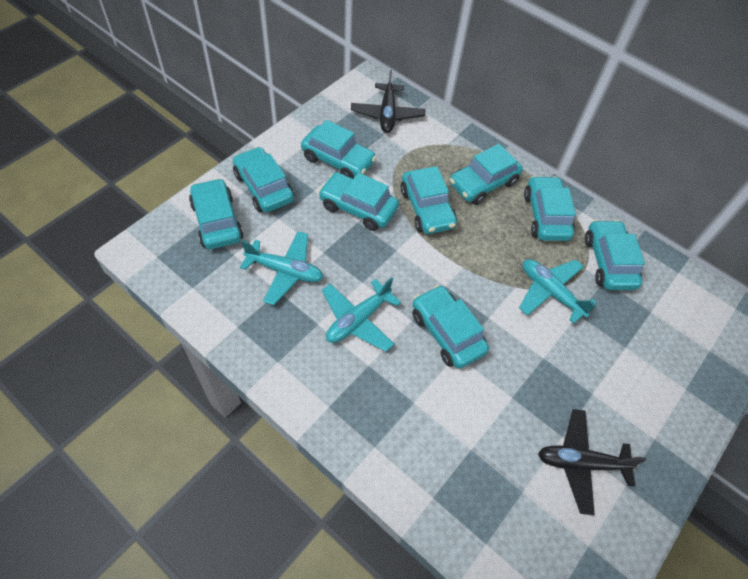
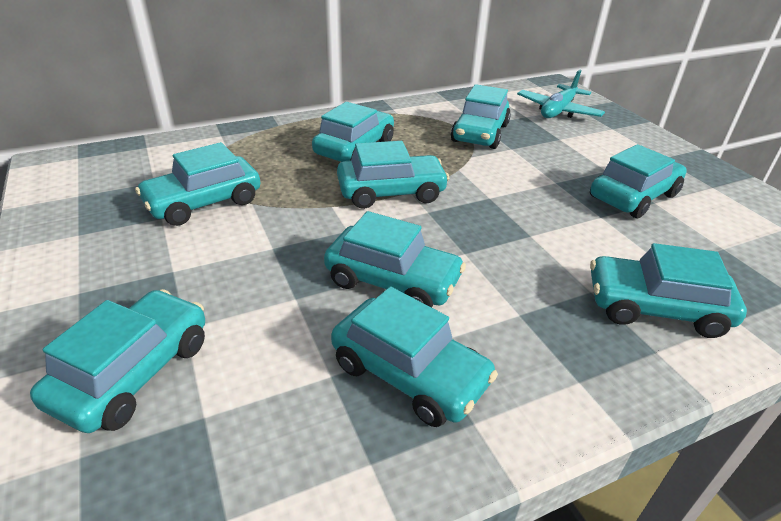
black plane: [351,70,425,133] [538,409,647,515] = 2 -> none = 0
turquoise plane: [240,231,323,305] [322,277,401,352] [519,259,597,324] = 3 -> [517,70,605,118] = 1

